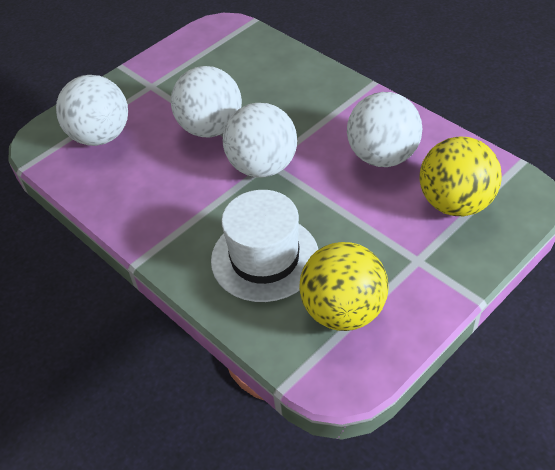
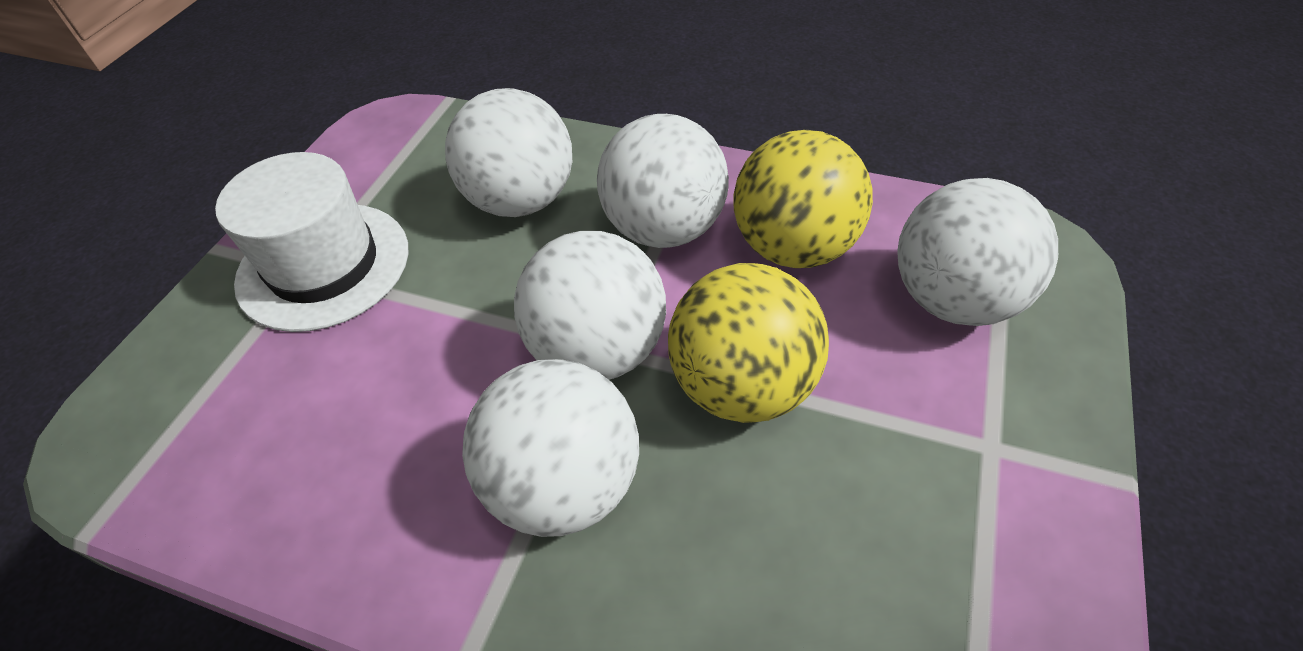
white ball: [56,75,128,146] [171,66,242,138] [223,103,297,178] [347,92,422,167] = 4 -> [445,88,572,217] [462,359,639,537] [514,231,666,380] [597,114,729,248] [897,178,1058,326] = 5

